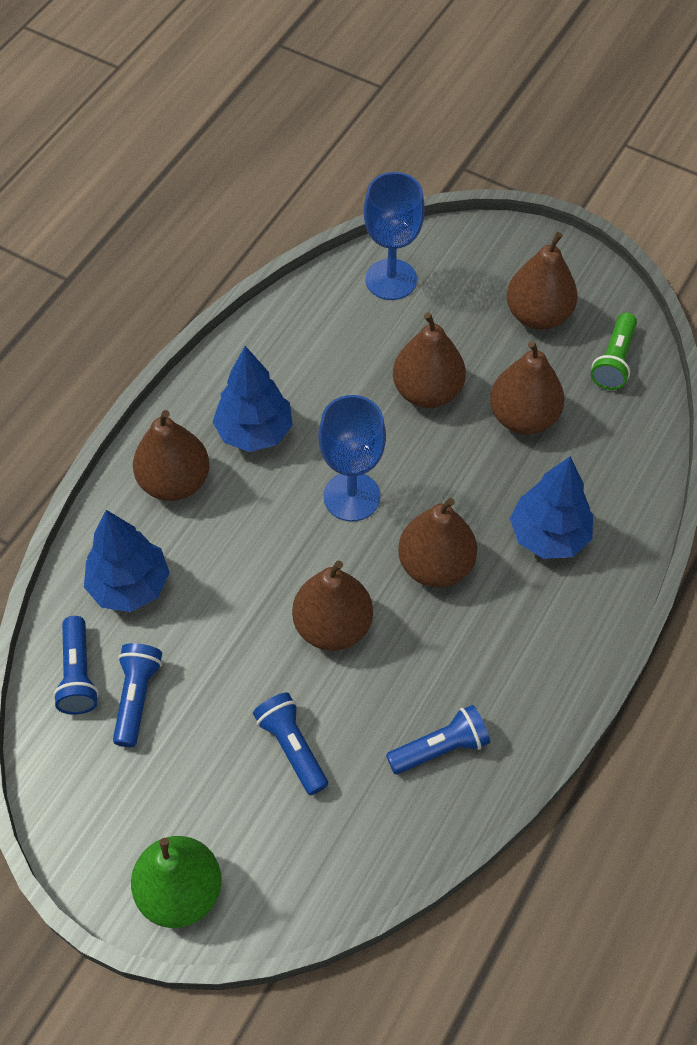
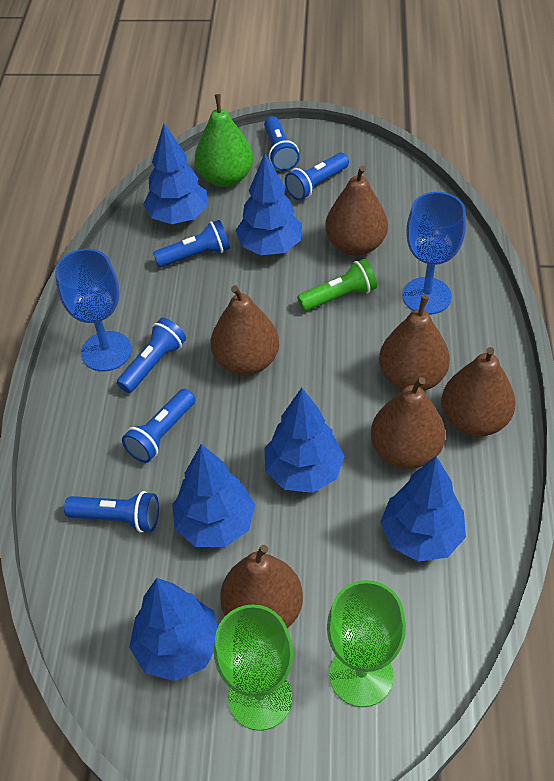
blue flashlight: [53,616,99,715] [113,643,162,747] [253,693,328,795] [386,705,490,774] = 4 -> [64,491,159,533] [117,318,186,393] [122,389,195,463] [153,220,230,267] [264,116,300,171] [285,153,349,200] = 6
blue tree: [84,510,170,612] [213,346,293,452] [510,456,593,559] = 3 -> [129,578,218,681] [143,123,208,224] [172,444,255,547] [235,154,302,255] [265,388,344,493] [381,456,466,562] = 6
green goblet: none = 0 -> [214,604,293,731] [327,580,406,707] = 2

